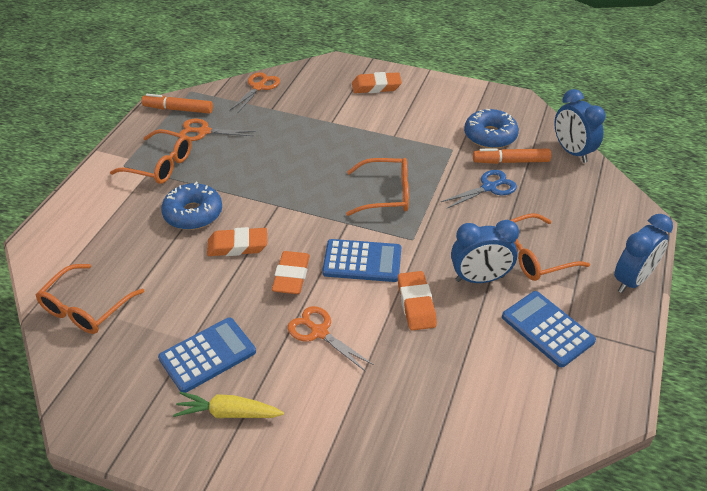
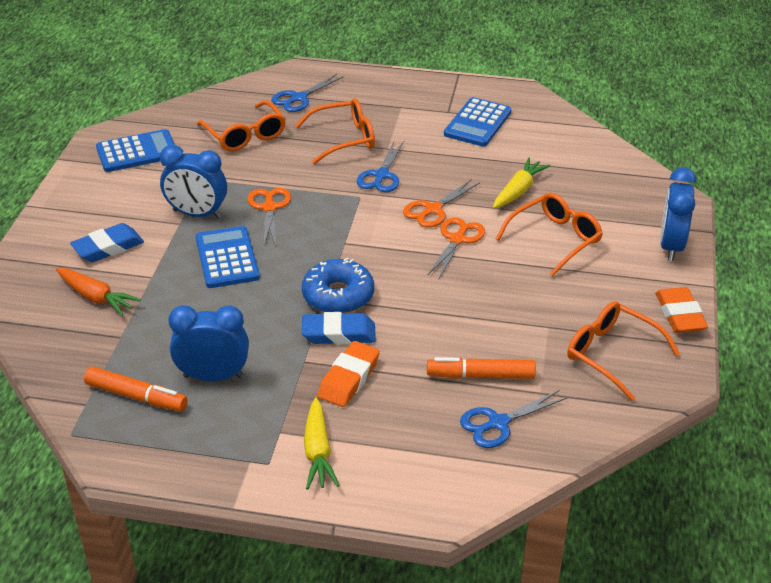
blue donut: [161,182,222,230] [464,109,519,149] = 2 -> [302,258,374,314] = 1
blue eraser: none = 0 -> [70,223,144,262] [302,312,376,345] = 2
blue scissors: [441,170,517,209] = 1 -> [271,74,343,112] [357,141,404,192] [460,390,568,448] = 3
orange carrot: none = 0 -> [56,268,141,316] = 1
orange eraser: [207,227,267,256] [272,251,310,294] [352,72,402,93] [398,271,437,331] = 4 -> [317,341,380,407] [656,287,708,333] = 2
yellow carrot: [173,392,284,418] = 1 -> [304,398,340,489] [493,158,550,208] = 2

